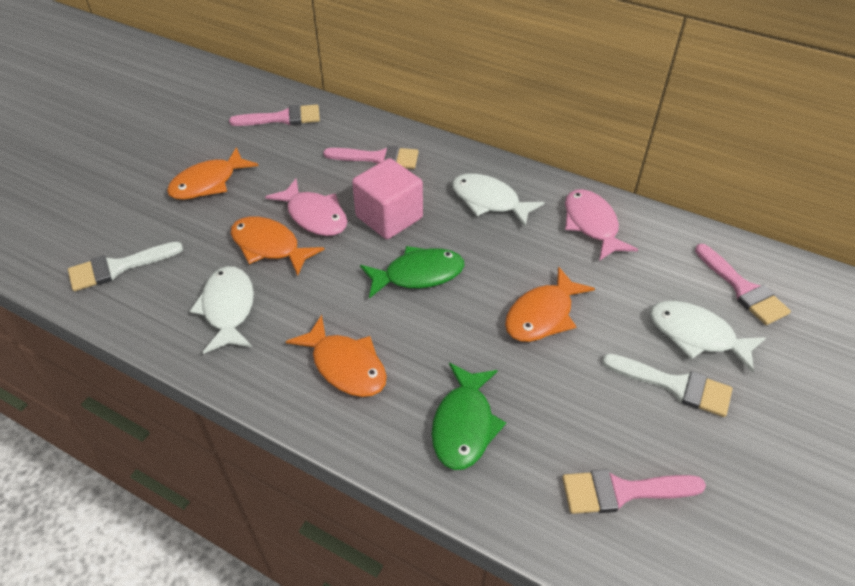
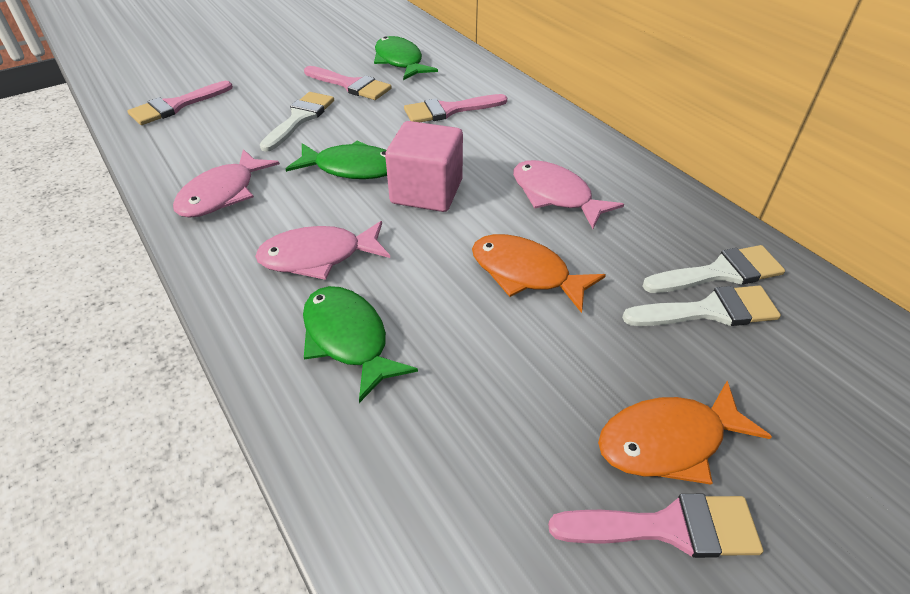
green fish: [360,246,464,299] [432,363,506,470] = 2 -> [286,141,387,179] [303,286,418,403] [374,36,438,80] = 3
orange fish: [167,147,258,200] [231,216,325,276] [286,315,387,397] [505,266,595,342] = 4 -> [472,234,606,313] [598,381,772,485] = 2
pink fish: [265,178,347,236] [565,189,638,261] = 2 -> [173,149,280,218] [255,221,390,280] [513,160,624,229] = 3
white brush: [68,242,183,291] [602,354,732,417] = 2 -> [260,92,334,152] [622,286,781,326] [642,245,785,293] = 3
white fish: [190,266,254,354] [452,173,545,227] [650,301,766,373] = 3 -> none = 0

